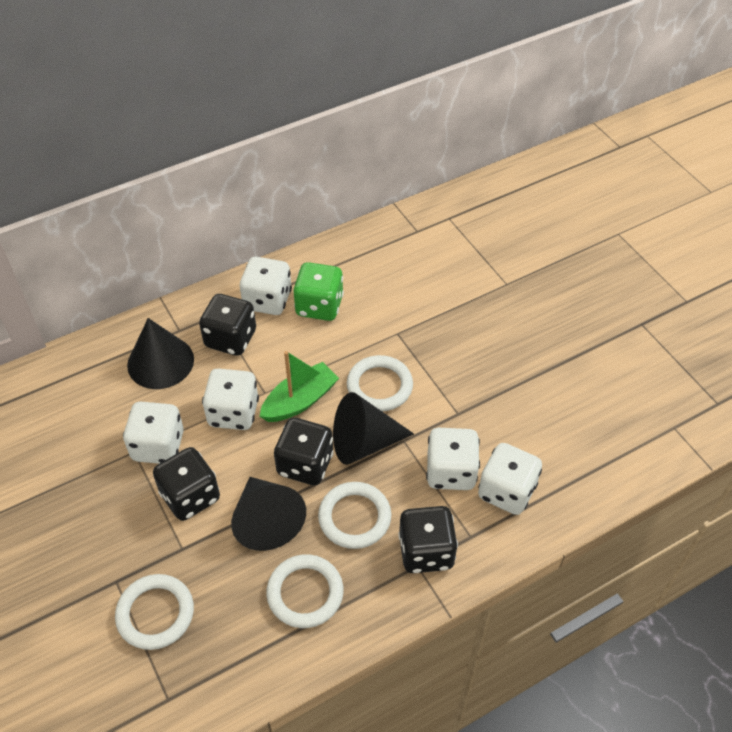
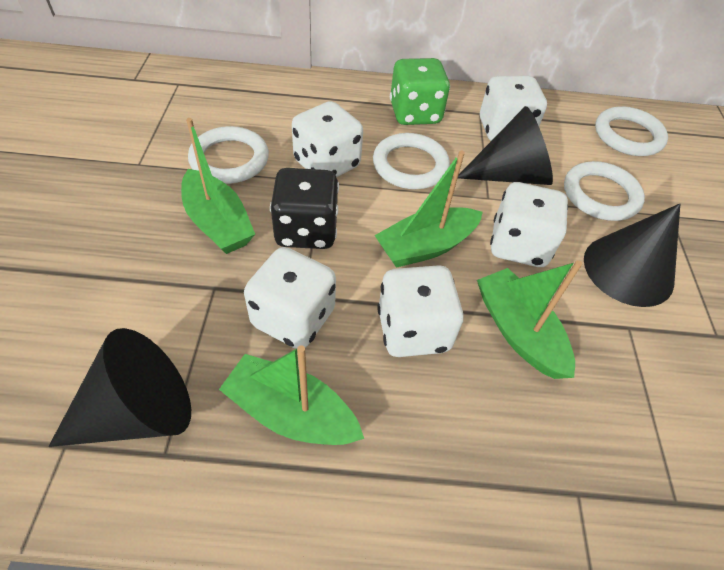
black dice: [153,447,220,521] [199,294,256,356] [274,418,334,485] [398,506,458,573] = 4 -> [270,168,339,249] = 1
green boat: [259,351,339,422] = 1 -> [181,118,255,254] [219,345,364,445] [374,151,483,268] [477,260,582,379] = 4

